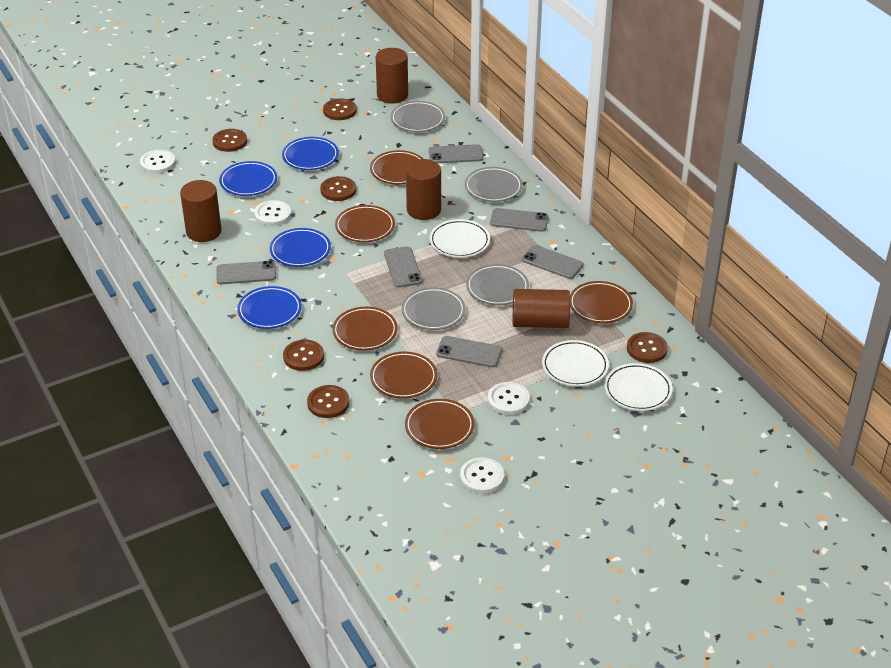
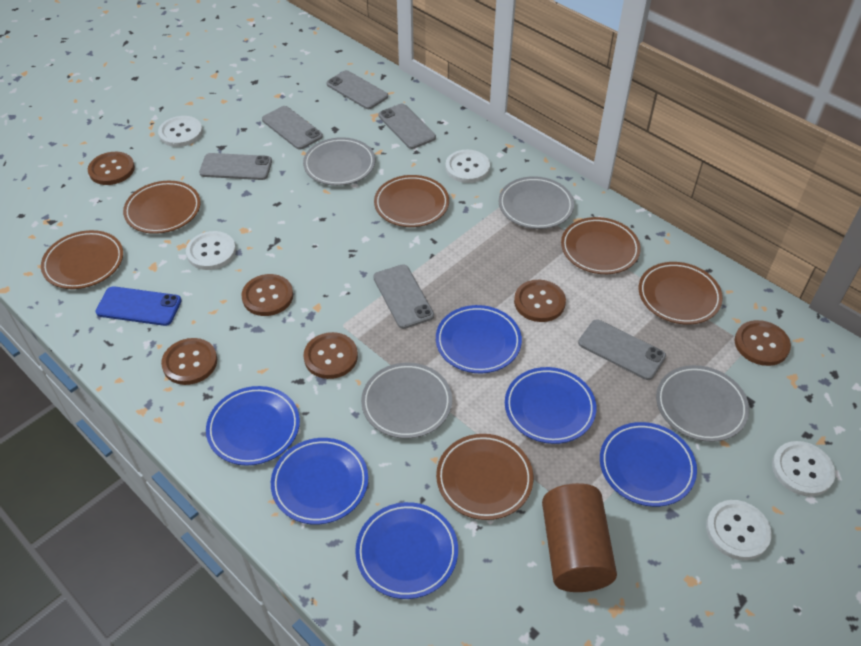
blue phone: none = 0 -> [95,286,182,326] = 1
blue plate: [219,161,277,196] [237,286,302,329] [270,228,331,267] [282,137,339,170] = 4 -> [206,386,300,466] [271,438,368,525] [355,502,458,599] [436,305,522,373] [505,367,596,444] [600,422,697,507] = 6
brown cylinder: [180,180,222,242] [376,48,408,103] [406,159,441,220] [513,289,570,328] = 4 -> [542,483,617,592] = 1
white button: [140,150,176,173] [254,200,291,226] [460,457,505,494] [488,382,530,415] = 4 -> [158,116,203,147] [186,231,236,270] [445,150,490,183] [706,500,772,560] [772,441,836,497] = 5
white plate: [430,219,490,258] [542,340,609,386] [604,363,672,411] = 3 -> none = 0

